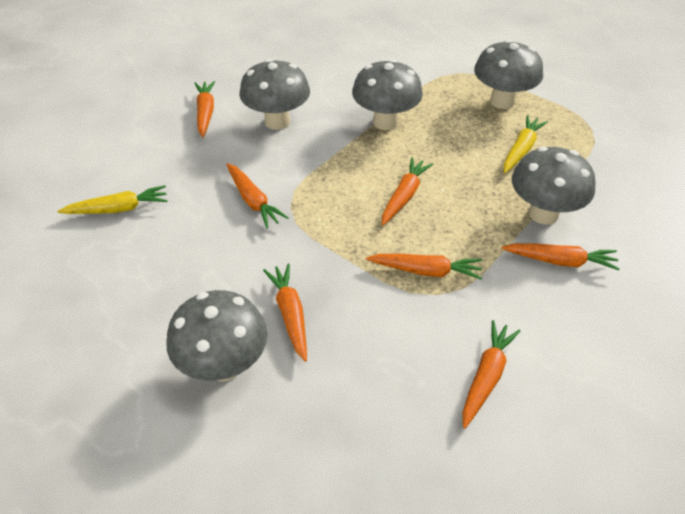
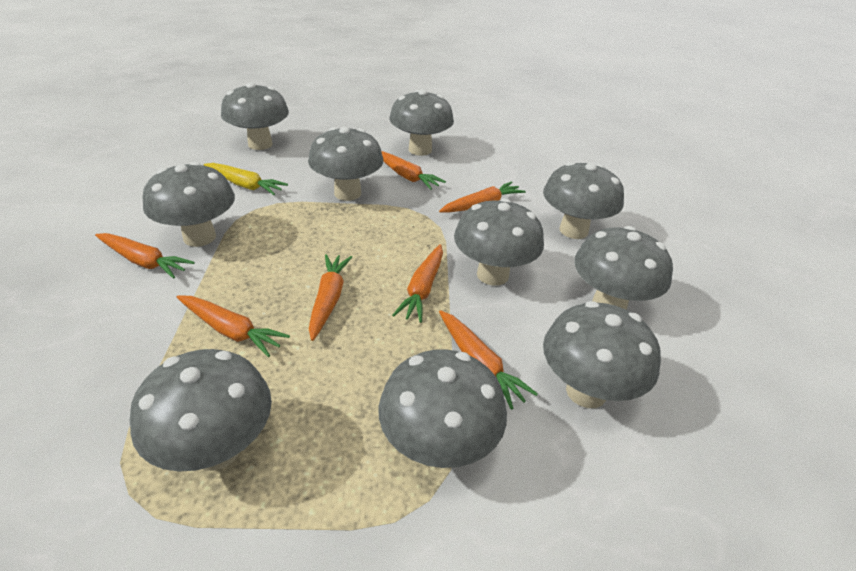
grey mushroom: [166,290,268,382] [239,59,310,130] [352,59,423,130] [474,40,543,109] [512,147,596,225] = 5 -> [130,349,272,472] [142,162,235,247] [221,82,289,150] [308,127,383,201] [378,349,507,468] [389,89,454,156] [454,198,544,286] [543,162,624,239] [543,301,661,408] [574,226,673,310] = 10
yellow carrot: [57,185,168,214] [504,115,548,173] = 2 -> [204,163,288,195] = 1

